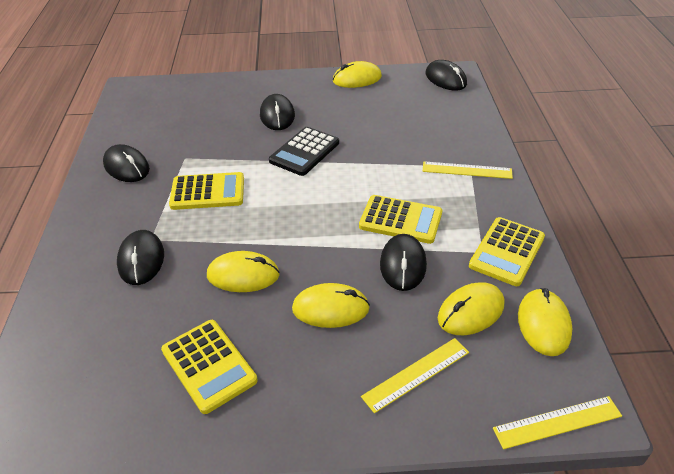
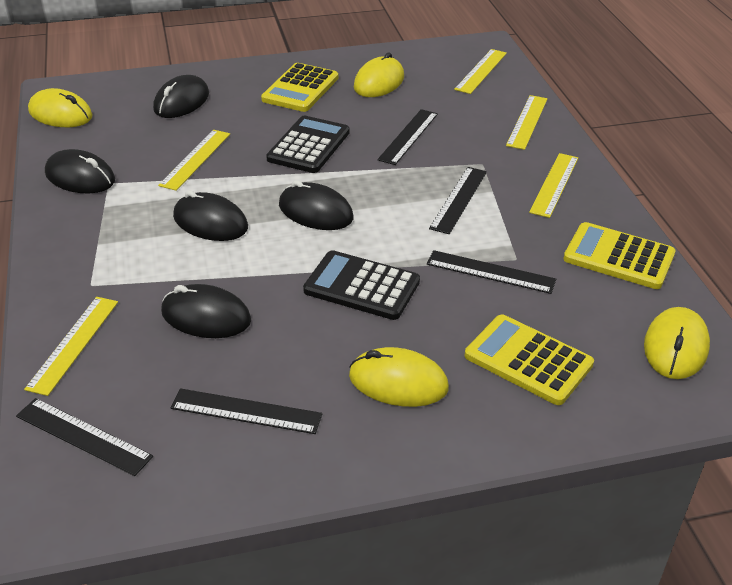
black calculator: [269,127,339,176] = 1 -> [266,116,350,173] [303,250,420,320] = 2
black ruler: none = 0 -> [16,398,153,476] [171,388,322,434] [377,109,438,165] [427,250,556,294] [429,167,487,234] = 5
yellow calculator: [161,320,258,414] [169,172,244,210] [359,195,442,244] [469,217,545,286] = 4 -> [261,63,339,112] [465,315,594,405] [563,222,676,289] = 3
yellow mouse: [207,251,280,292] [292,283,370,328] [333,61,382,88] [438,282,504,335] [518,288,573,356] = 5 -> [28,88,93,127] [349,347,449,407] [354,52,404,97] [644,307,710,379] = 4
yellow ruler: [361,338,469,413] [423,162,513,179] [493,396,622,449] = 3 -> [24,297,118,396] [158,130,230,191] [454,49,507,94] [506,95,548,150] [529,153,578,218] = 5

